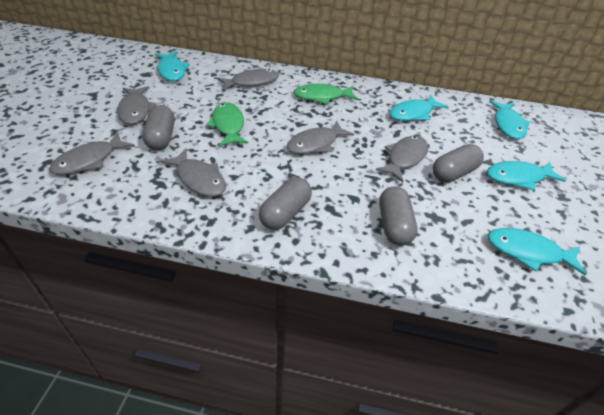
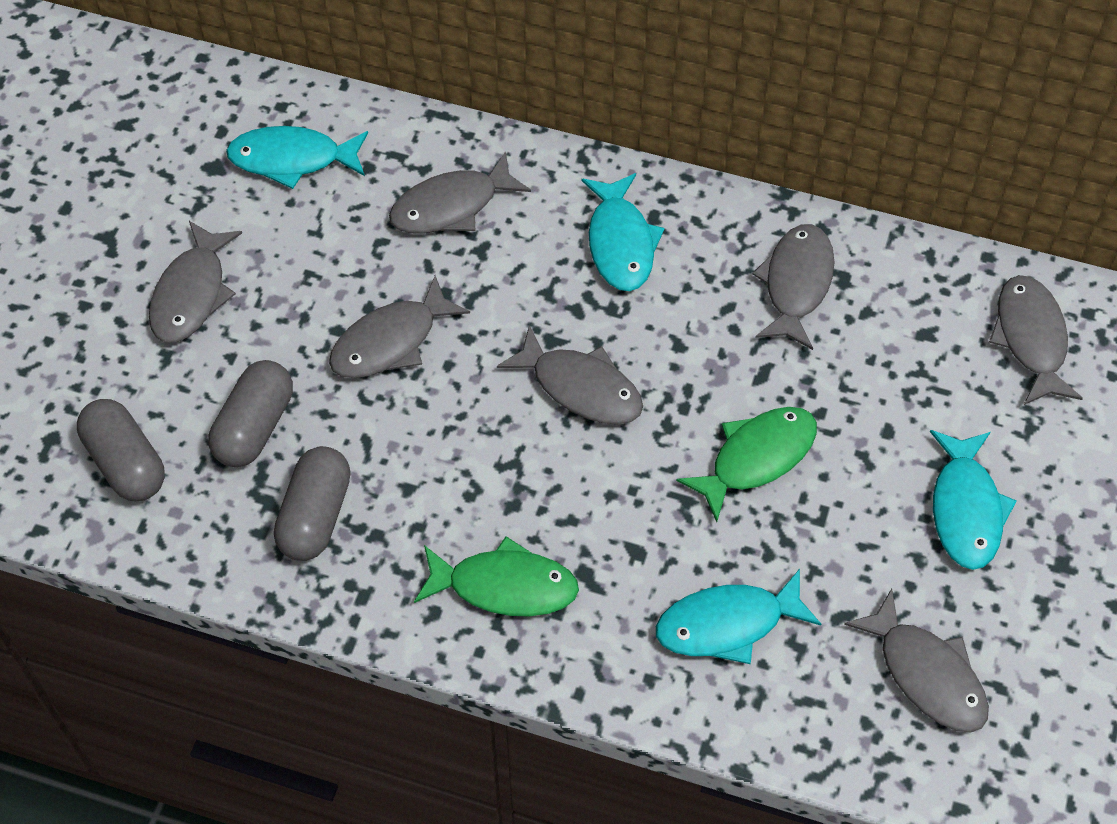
grey capsule: [142,105,175,150] [259,177,312,230] [379,186,417,246] [433,144,484,182] = 4 -> [77,399,165,501] [208,360,293,467] [274,446,351,561] = 3
grey fish: [49,132,134,175] [117,86,157,125] [160,148,226,197] [217,69,279,91] [287,121,354,154] [376,136,428,182] = 6 -> [149,221,242,343] [329,275,470,378] [389,151,531,233] [497,325,643,424] [752,224,834,350] [844,589,989,732] [989,275,1083,405] = 7
turquoise fish: [155,51,190,81] [390,95,448,121] [487,161,566,190] [488,228,586,275] [490,101,530,139] = 5 -> [226,126,368,189] [582,173,664,291] [656,569,821,664] [930,430,1017,570] = 4

